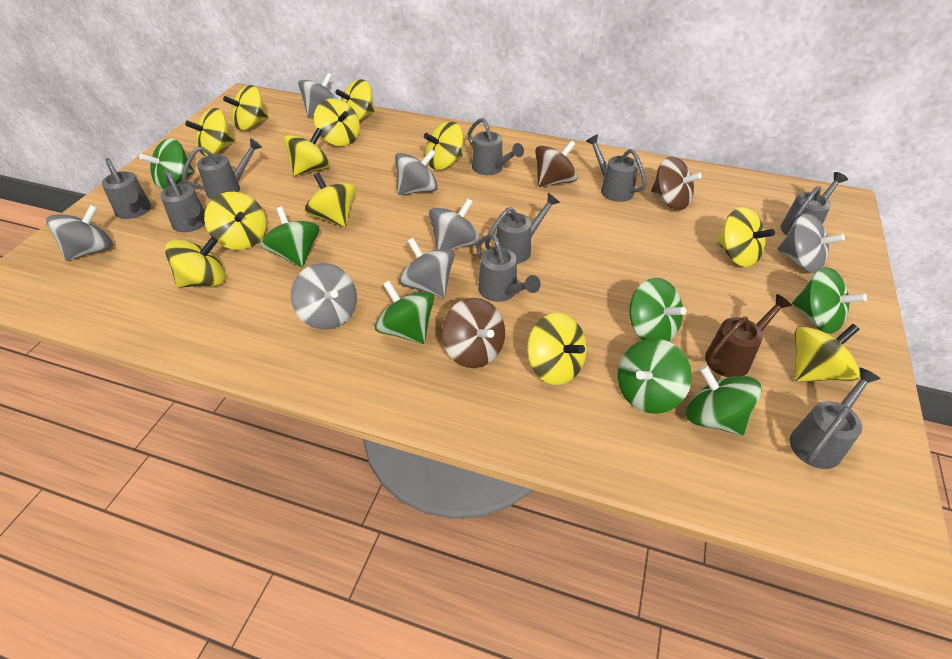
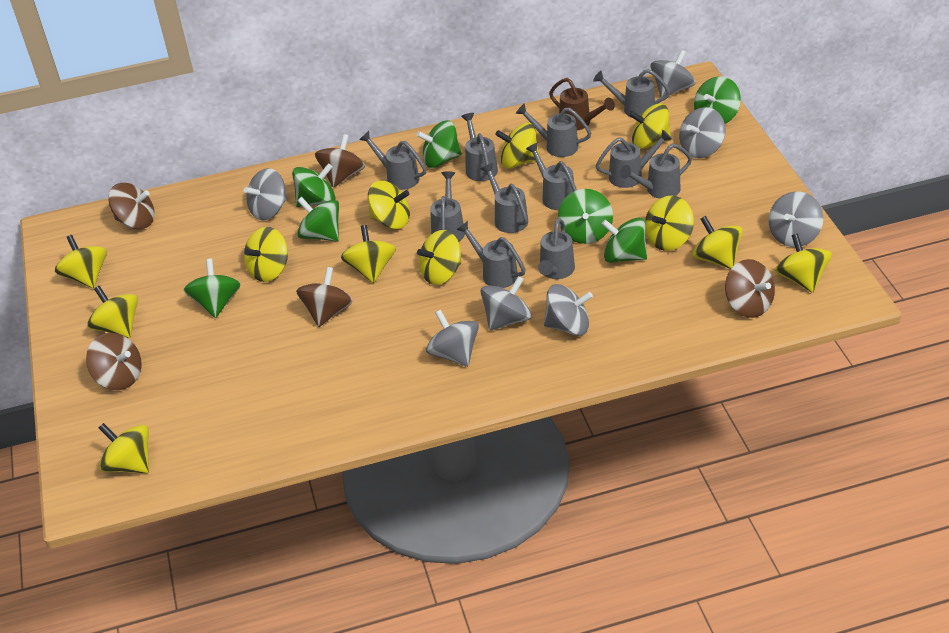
brown spinning top: [442,298,505,368] [535,140,578,187] [651,157,702,210] = 3 -> [86,333,142,390] [108,183,154,229] [296,267,353,327] [315,134,365,188] [725,259,775,318] = 5
grey watering can: [102,158,151,219] [160,170,205,233] [182,138,262,199] [467,118,524,175] [476,234,541,302] [485,193,560,264] [586,134,647,202] [780,172,848,236] [790,368,881,469] = 9 -> [359,131,427,190] [430,171,465,242] [456,221,526,288] [461,113,498,181] [481,163,528,233] [516,103,591,157] [526,142,577,210] [538,218,575,279] [593,69,670,118] [596,129,672,188] [620,144,692,199] = 11

